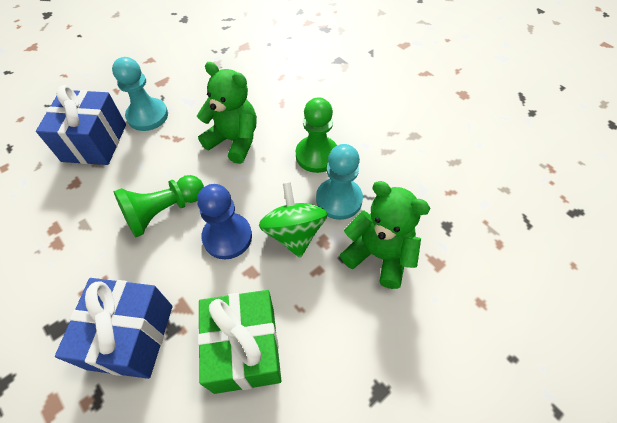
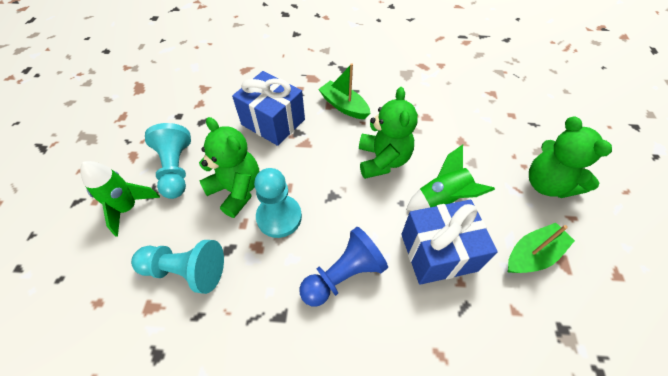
green boat: none = 0 -> [318,63,371,119] [508,223,575,273] = 2
green gift: [198,290,281,394] = 1 -> none = 0
green pawn: [114,175,204,238] [296,97,337,173] = 2 -> none = 0
green rocket: none = 0 -> [80,161,160,236] [406,144,495,211] = 2
green spinning top: [259,182,328,258] = 1 -> none = 0
green teddy bear: [197,62,257,164] [340,181,430,289] = 2 -> [199,117,259,218] [359,87,418,179] [529,116,612,198] = 3
turquoise pawn: [112,57,168,131] [316,144,363,220] = 2 -> [131,240,224,294] [145,123,191,199] [254,168,302,238] = 3

